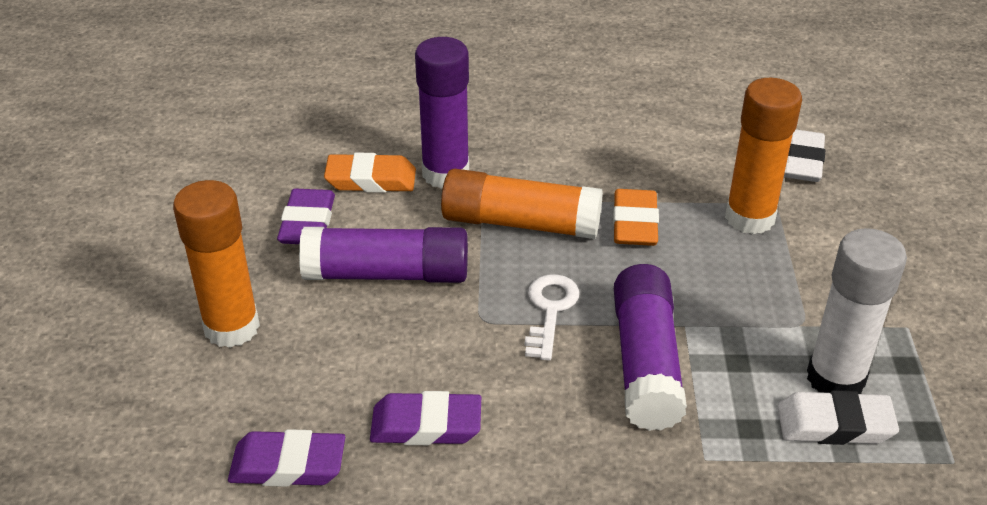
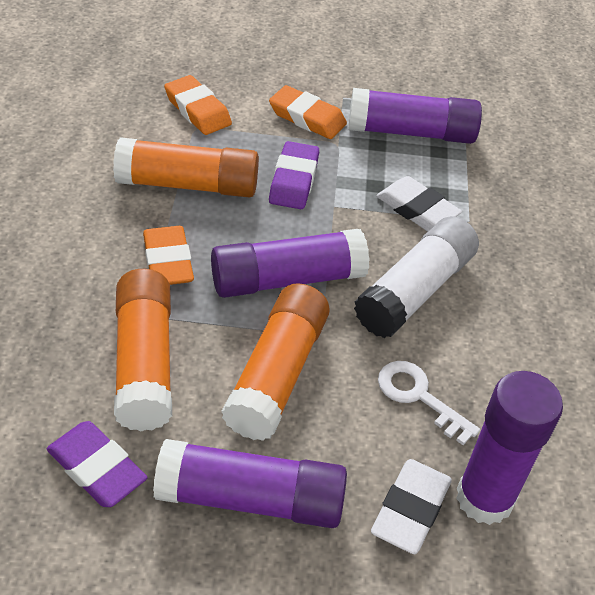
orange eraser: [324,153,416,193] [613,189,659,246] = 2 -> [143,226,194,285] [164,75,232,135] [269,85,347,139] = 3
purple eraser: [228,429,345,487] [277,189,335,244] [370,391,481,445] = 3 -> [47,421,148,507] [269,141,319,209] = 2
purple glue stick: [299,227,468,283] [415,37,469,189] [614,264,687,431] = 3 -> [153,439,347,528] [211,229,370,298] [349,88,482,144] [456,371,563,525] = 4

